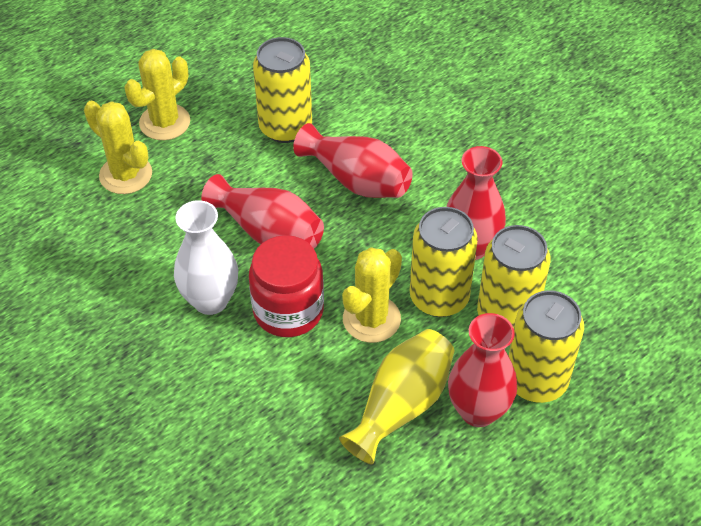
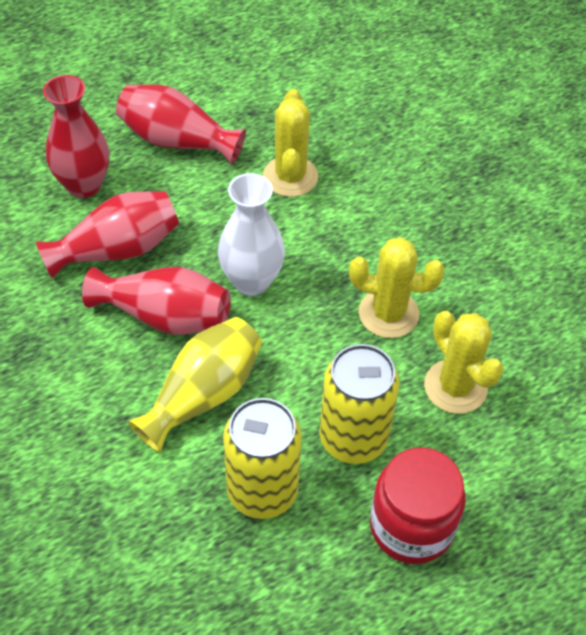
yellow can: [253,37,312,143] [410,207,478,317] [477,225,551,328] [509,290,584,403] = 4 -> [223,398,302,519] [319,344,399,464] = 2

